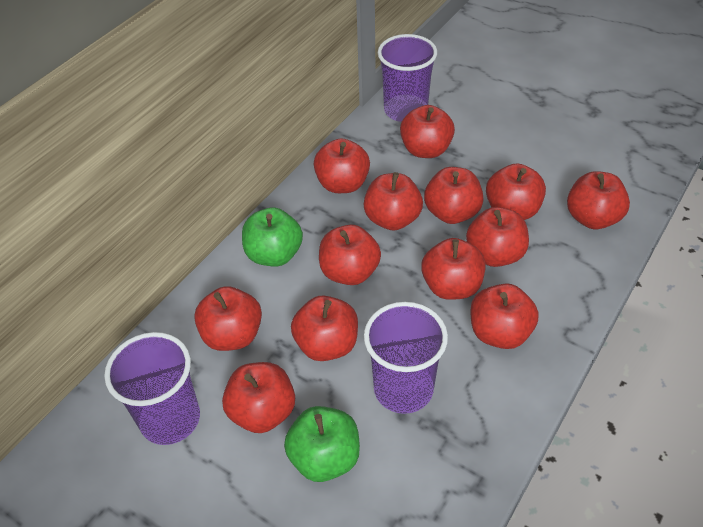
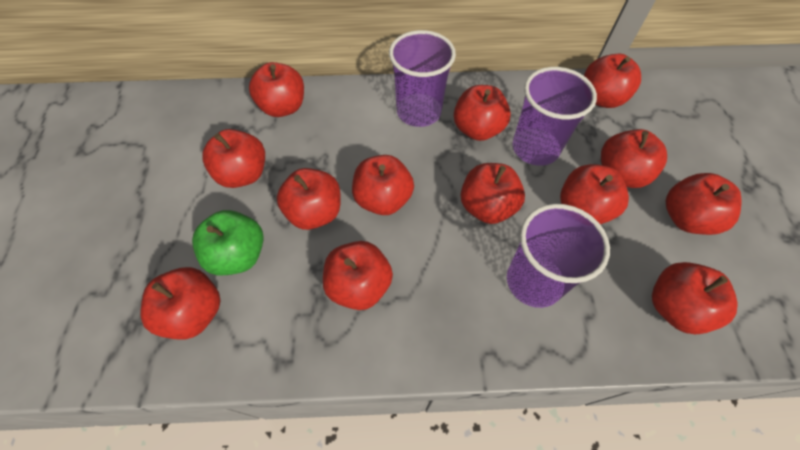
green apple: [242,207,303,267] [284,406,360,482] = 2 -> [192,210,264,275] = 1

